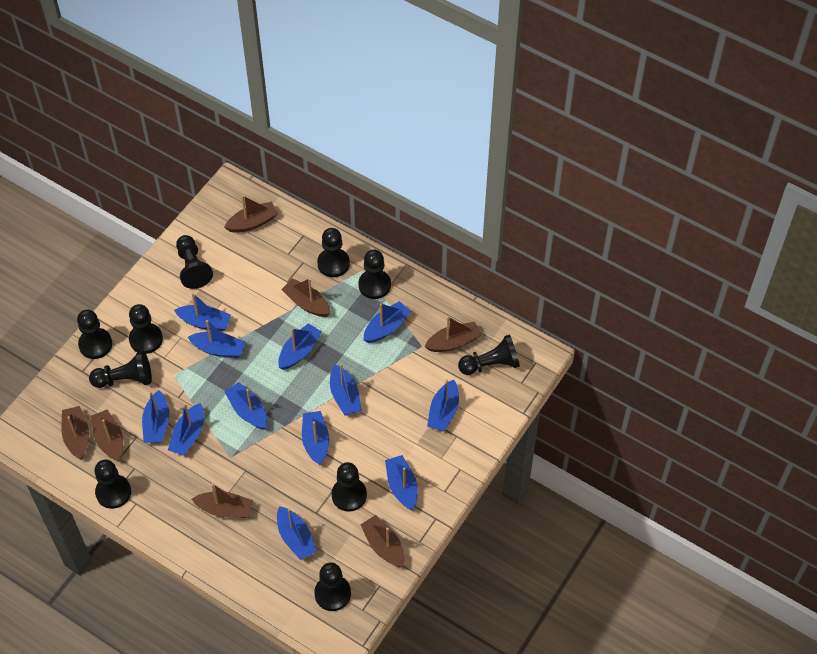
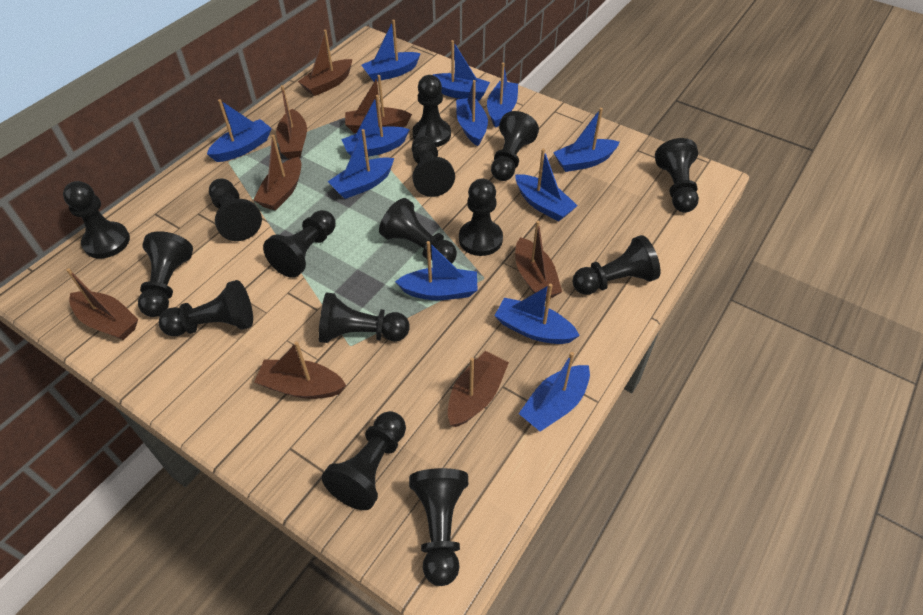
black pawn: [77,310,112,359] [89,351,152,388] [94,459,131,509] [129,304,163,354] [176,235,213,289] [314,562,351,611] [317,228,350,277] [331,462,367,512] [358,250,391,299] [458,334,520,375] = 10 -> [63,181,130,259] [138,231,193,317] [159,280,253,336] [209,178,262,241] [263,210,336,278] [319,292,410,343] [322,411,406,510] [379,198,457,264] [409,468,468,586] [412,75,451,147] [412,136,455,197] [459,179,503,256] [491,111,539,181] [573,235,660,295] [655,138,699,212] = 15
brown boat: [61,406,89,460] [90,409,123,462] [192,483,253,518] [224,195,278,233] [281,278,330,317] [360,515,405,567] [424,317,481,352] = 7 -> [66,268,138,340] [253,135,301,211] [254,341,346,399] [276,85,307,159] [298,29,352,96] [345,75,412,133] [448,351,509,427] [515,221,562,300] = 8

